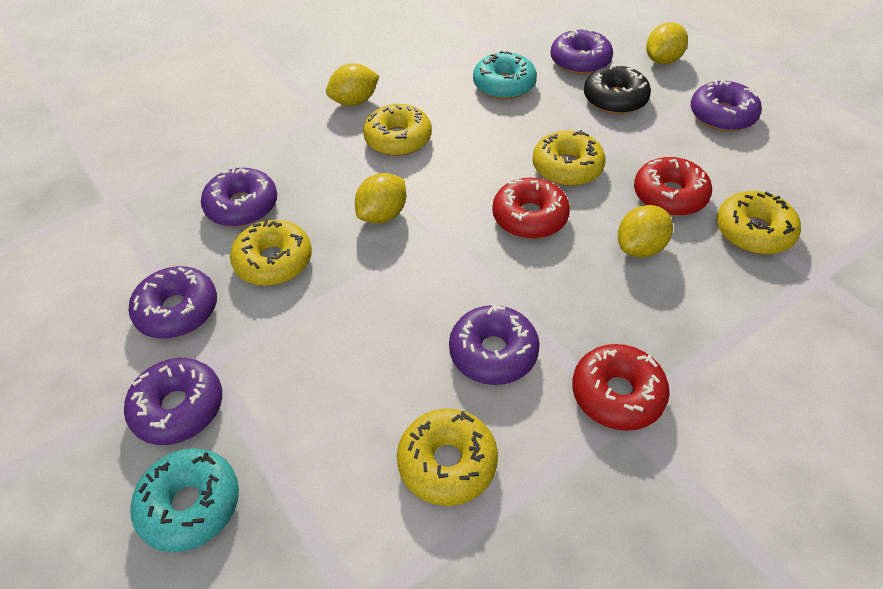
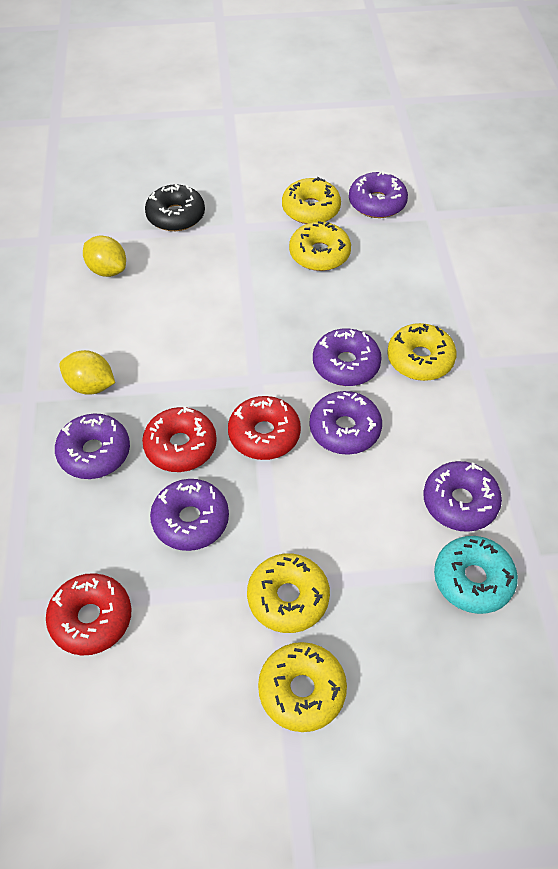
turquoise donut: [130,448,239,553] [473,51,537,99] = 2 -> [434,536,518,614] = 1
yellow lemon: [326,63,379,106] [355,173,406,224] [618,205,673,258] [646,22,688,64] = 4 -> [59,350,115,395] [83,236,126,277] = 2

